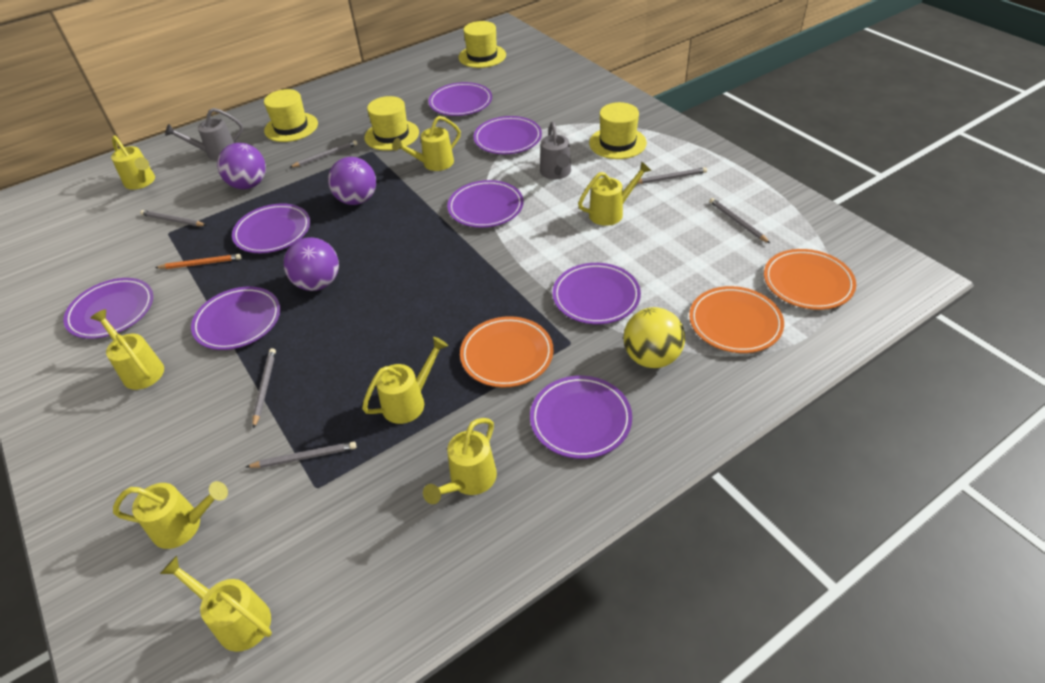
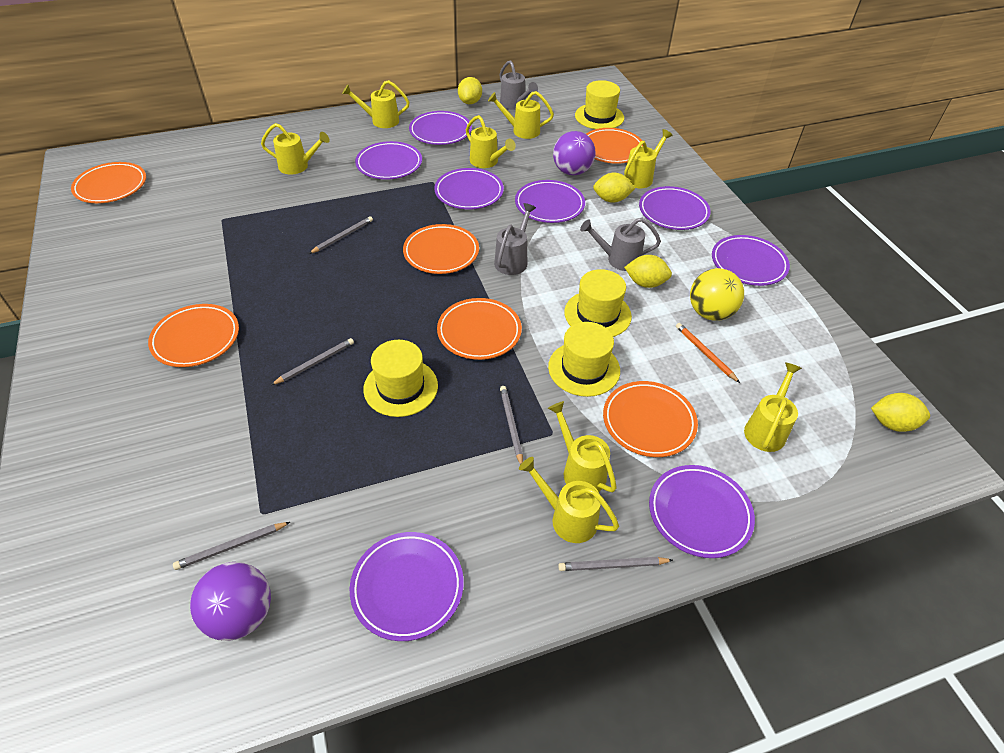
grey pencil: [140,210,207,226] [246,442,356,468] [252,348,276,429] [289,140,358,168] [637,167,707,184] [709,198,770,243] = 6 -> [173,522,290,570] [271,338,354,385] [309,216,373,254] [500,386,523,465] [558,557,673,571] = 5
grey watering can: [165,108,243,160] [540,122,571,180] = 2 -> [494,203,536,275] [500,60,538,110] [580,218,661,271] = 3
orange plate: [460,316,553,388] [689,286,784,353] [764,249,856,310] = 3 -> [71,162,146,203] [148,304,239,367] [403,224,479,274] [437,298,522,360] [586,128,643,164] [603,381,698,457] = 6
purple ball: [217,143,266,189] [284,237,339,291] [328,157,376,205] = 3 -> [190,562,271,641] [553,131,595,175] = 2
yellow lemon: none = 0 -> [458,77,482,104] [593,172,635,203] [624,255,672,288] [871,393,930,432] = 4

